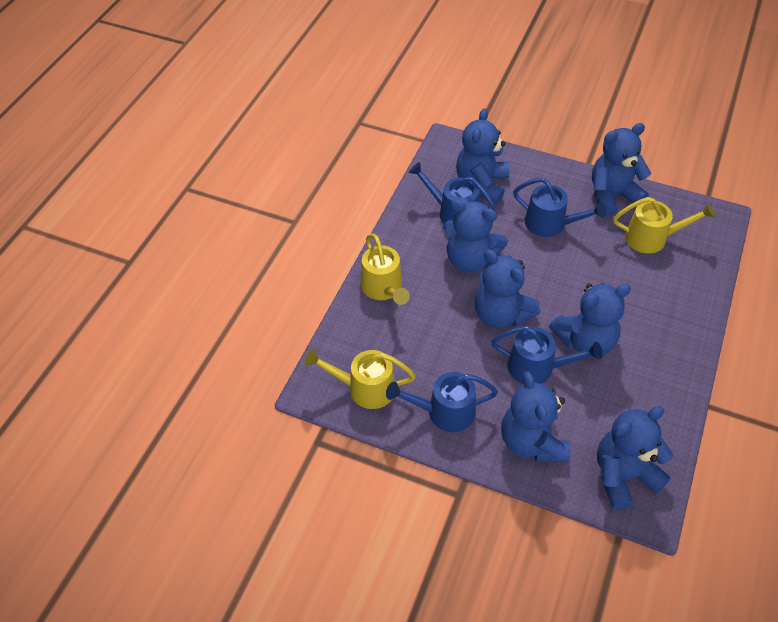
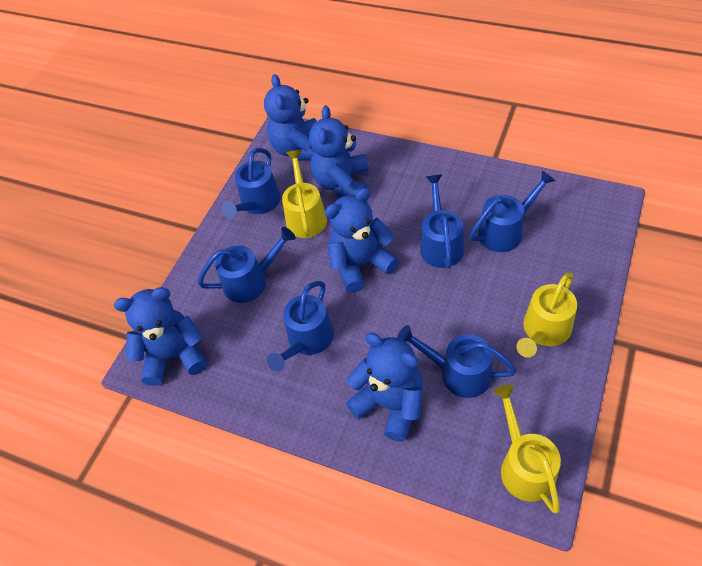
blue teddy bear: [444,199,508,273] [456,108,510,203] [474,249,540,328] [501,371,570,462] [549,283,631,357] [592,123,651,216] [597,406,673,510] = 7 -> [114,287,207,386] [264,74,317,161] [309,106,369,197] [325,188,399,293] [346,333,423,442] = 5
blue watering can: [386,372,498,432] [409,162,496,224] [491,326,603,384] [513,178,606,237] = 4 -> [198,227,296,303] [221,148,281,218] [267,281,334,371] [397,325,517,398] [420,175,464,269] [470,170,556,252] = 6

